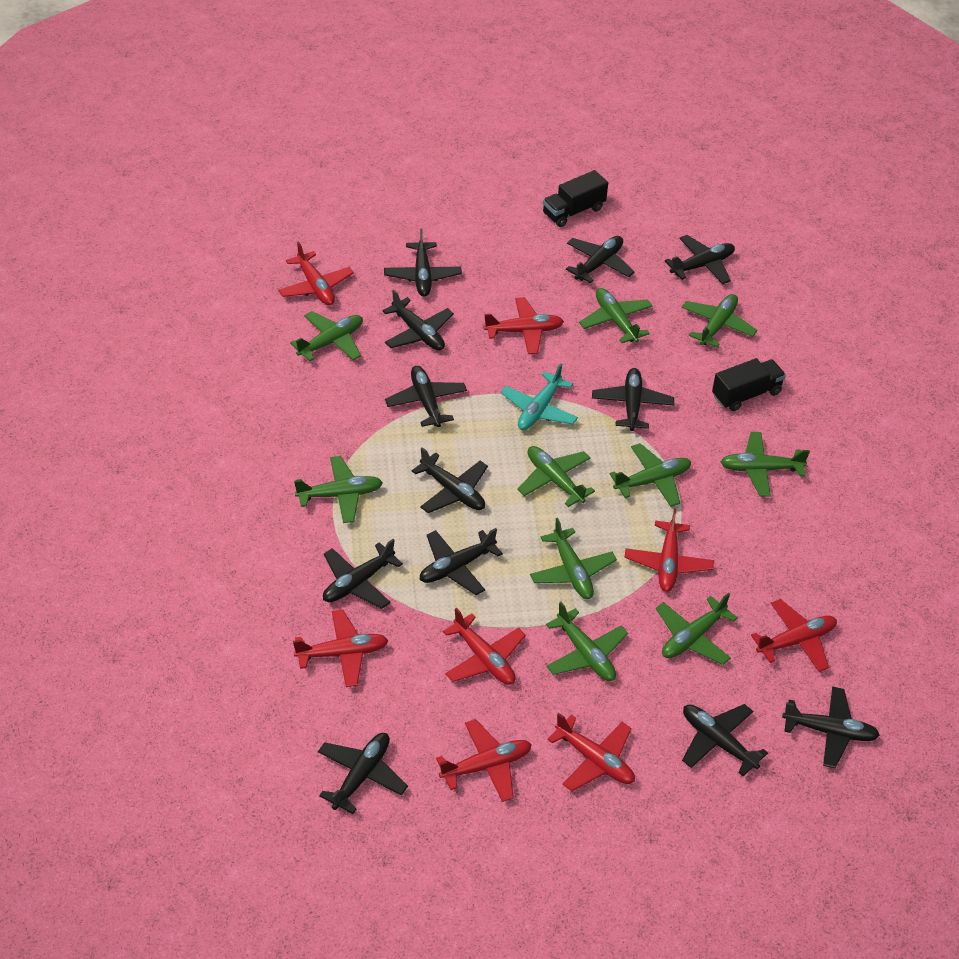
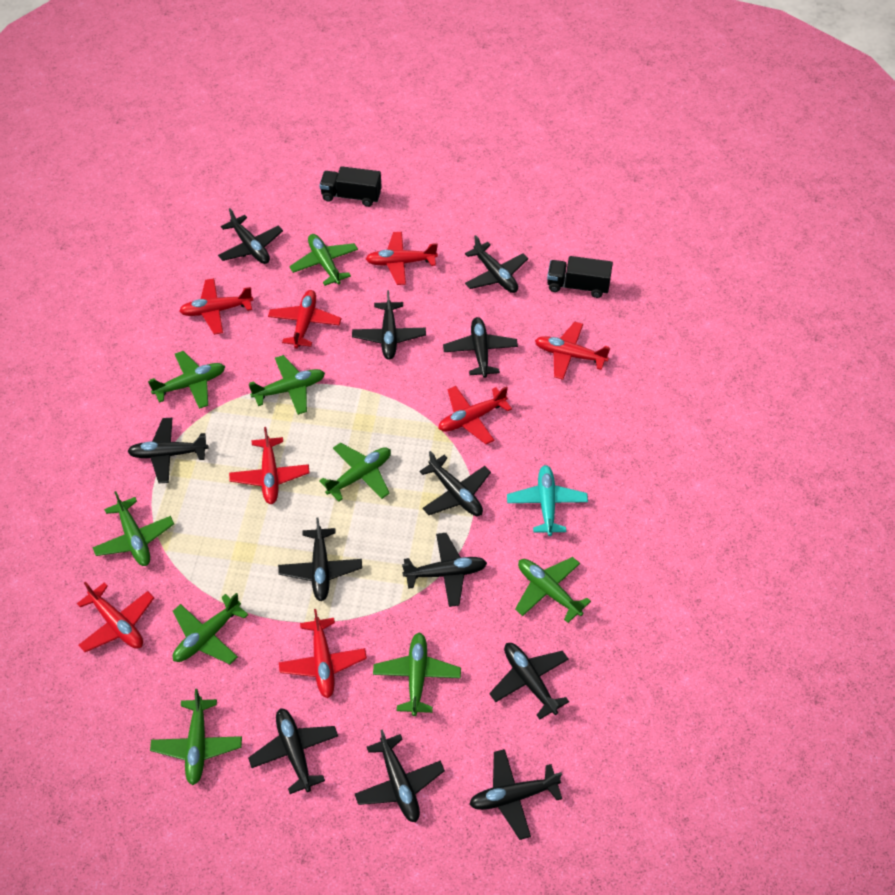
green plane: [290,311,363,361] [294,456,383,523] [517,446,595,507] [530,518,617,599] [546,602,628,681] [579,288,653,343] [610,443,691,507] [656,593,738,665] [682,294,757,347] [721,432,810,497] = 10 -> [92,491,174,566] [148,351,225,409] [150,689,242,785] [173,593,248,664] [249,355,325,415] [289,234,358,286] [319,443,391,501] [373,632,461,716] [515,557,591,623] = 9

